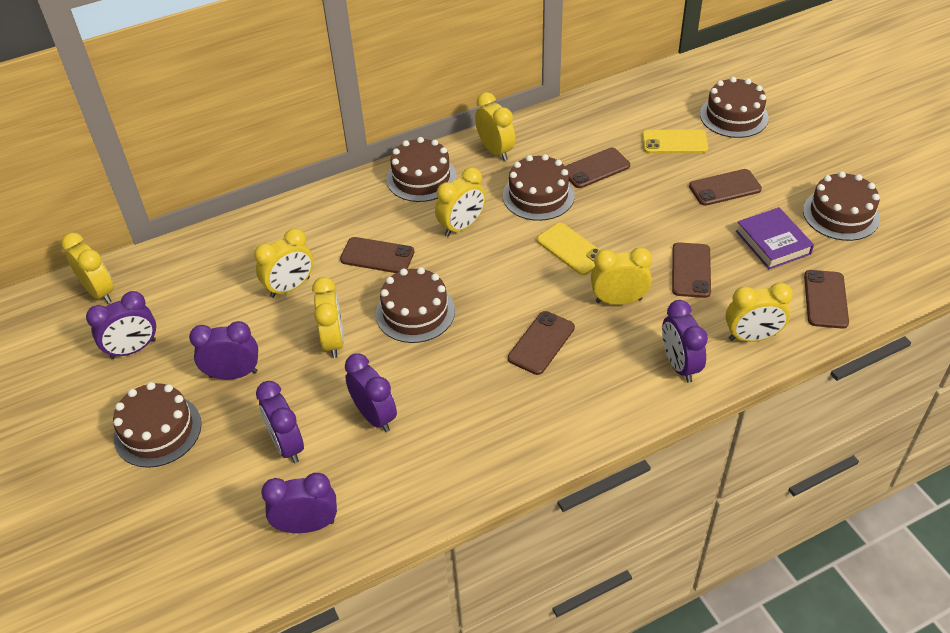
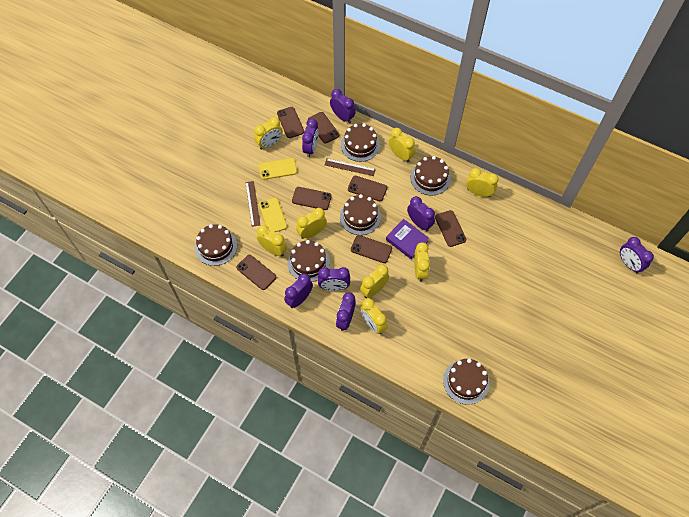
brown phone: [340,237,414,273] [508,311,575,375] [565,148,630,188] [672,242,711,298] [689,169,762,206] [804,270,849,329] = 6 -> [236,255,276,290] [277,107,304,138] [292,187,332,210] [308,112,339,143] [348,176,387,201] [351,235,392,263] [435,210,466,247] = 7
brown ruler: none = 0 -> [245,181,260,227] [325,158,376,176] = 2
purple clock: [86,291,156,359] [189,321,258,380] [256,381,304,463] [261,473,337,533] [345,353,397,432] [662,300,708,383] = 6 -> [284,273,313,308] [302,119,319,157] [318,267,350,291] [330,89,355,123] [336,293,356,331] [407,196,435,231] [620,237,654,273] = 7
yellow clock: [61,233,114,303] [254,228,314,298] [312,277,344,358] [435,167,486,237] [475,92,515,161] [591,247,652,305] [725,282,793,342] = 7 -> [254,117,283,150] [257,225,287,256] [296,208,327,239] [360,265,389,298] [360,298,388,334] [389,128,415,162] [414,242,430,282] [466,168,498,197] = 8

